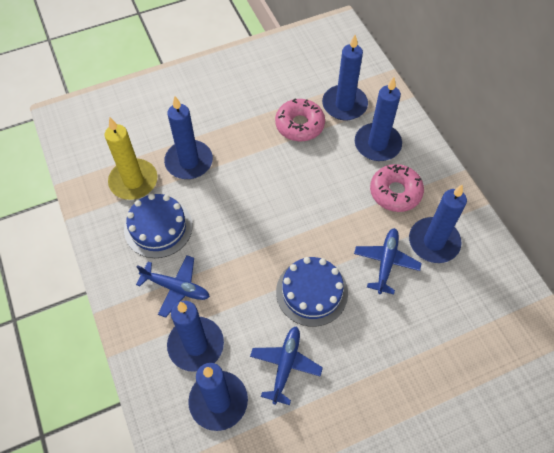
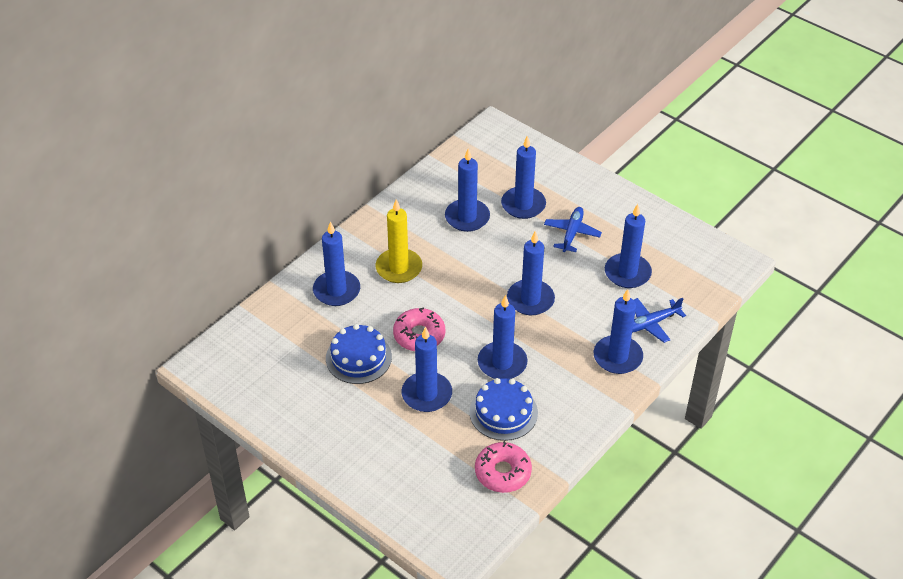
blue candle: [164,96,213,179] [167,301,224,372] [188,363,248,431] [322,35,368,120] [355,77,402,161] [409,185,467,263] = 6 -> [313,222,360,306] [402,327,452,412] [445,148,490,232] [478,295,527,379] [501,136,546,219] [507,231,555,315] [594,289,643,374] [605,204,652,288] = 8
blue plane: [136,255,210,318] [250,326,323,405] [354,228,422,295] = 3 -> [544,207,602,252] [632,298,686,343] = 2

